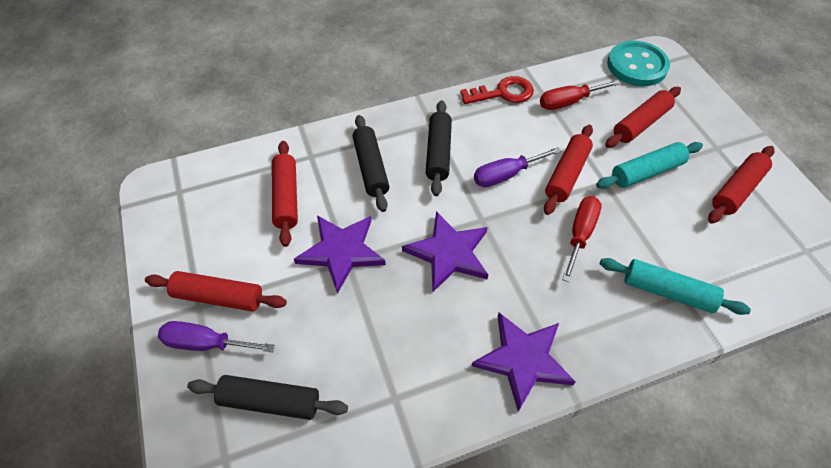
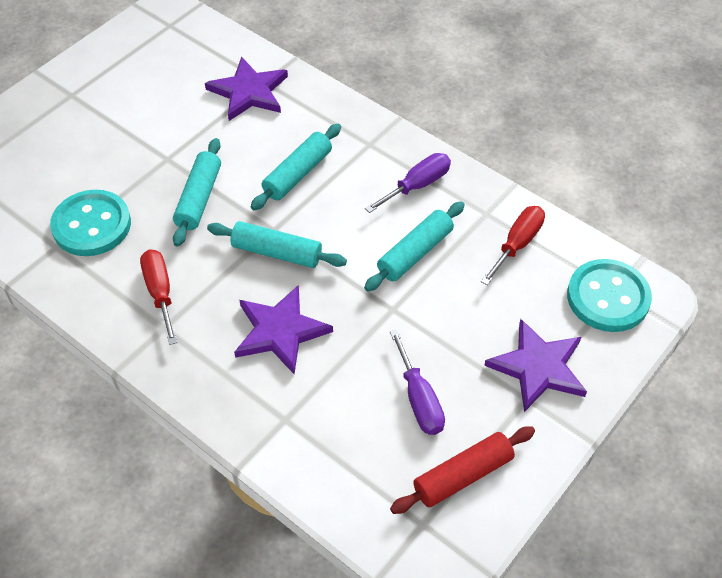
black rolling pin: [187,375,348,420] [352,115,390,212] [426,100,452,196] = 3 -> none = 0
red key: [460,76,534,104] = 1 -> none = 0
red rolling pin: [145,271,287,312] [272,141,298,247] [544,125,593,215] [605,87,681,148] [708,146,774,224] = 5 -> [390,426,535,514] = 1
turquoise button: [607,41,670,86] = 1 -> [50,190,131,256] [567,259,652,332] = 2
turquoise rolling pin: [596,142,703,189] [600,258,751,315] = 2 -> [173,138,221,247] [207,221,347,268] [251,124,341,210] [364,201,464,291] = 4

